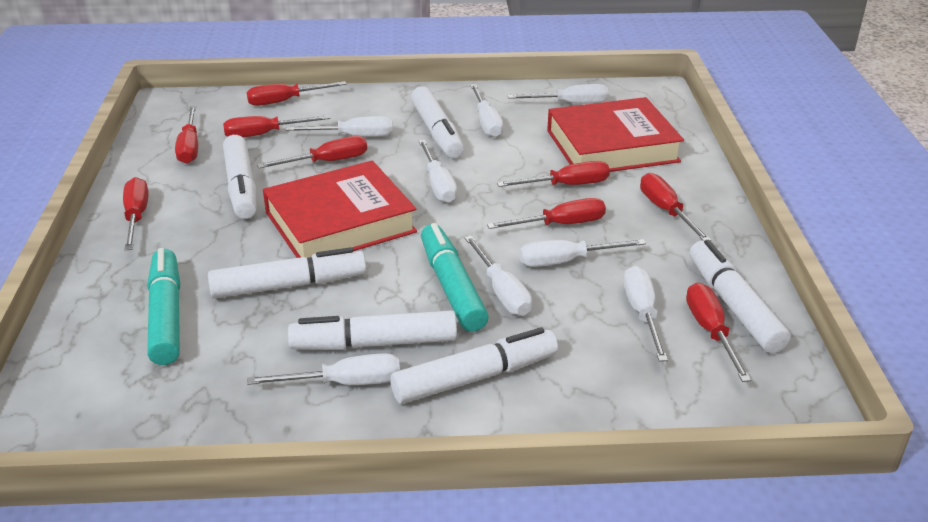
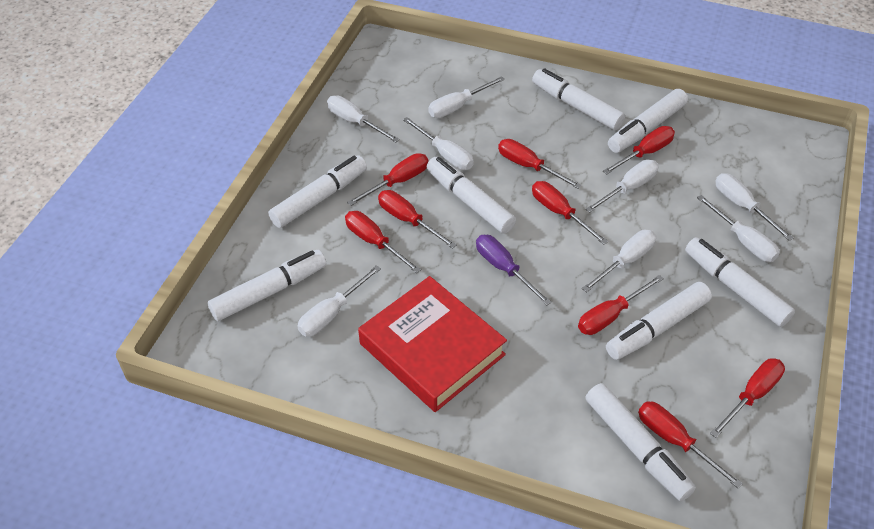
purple screwdriver: none = 0 -> [476,235,552,306] = 1
red book: [263,160,417,258] [547,97,684,172] = 2 -> [358,276,507,412] = 1
turquoise marker: [147,248,180,365] [421,223,489,332] = 2 -> none = 0
white marker: [208,247,366,298] [223,135,256,219] [288,310,457,350] [390,327,558,404] [411,86,464,158] [690,240,791,353] = 6 -> [207,250,326,321] [268,156,367,228] [427,157,516,234] [532,68,625,130] [586,383,696,501] [606,282,712,360] [608,89,688,153] [685,237,795,327] = 8

